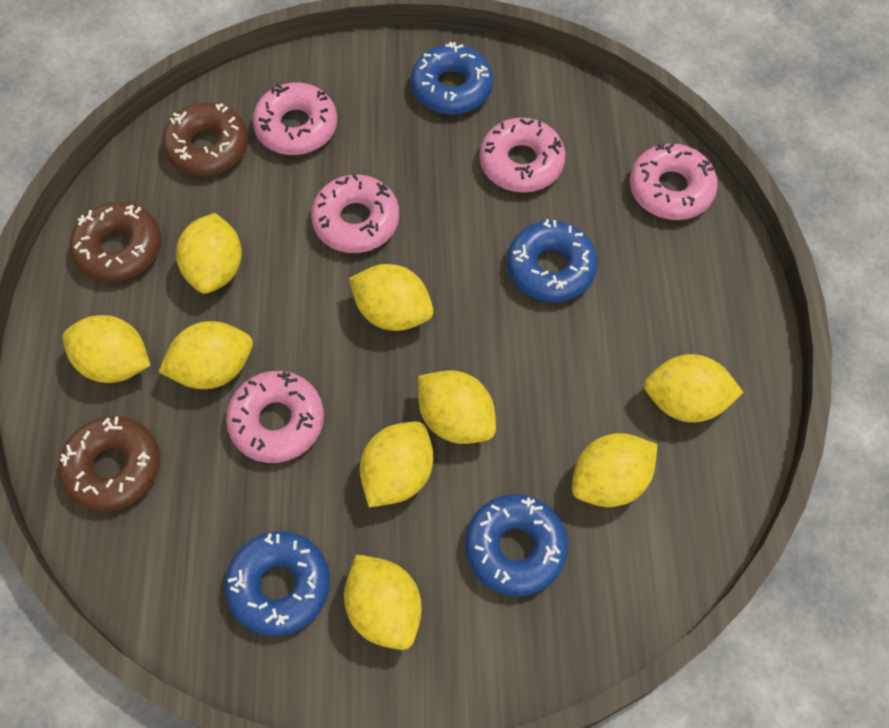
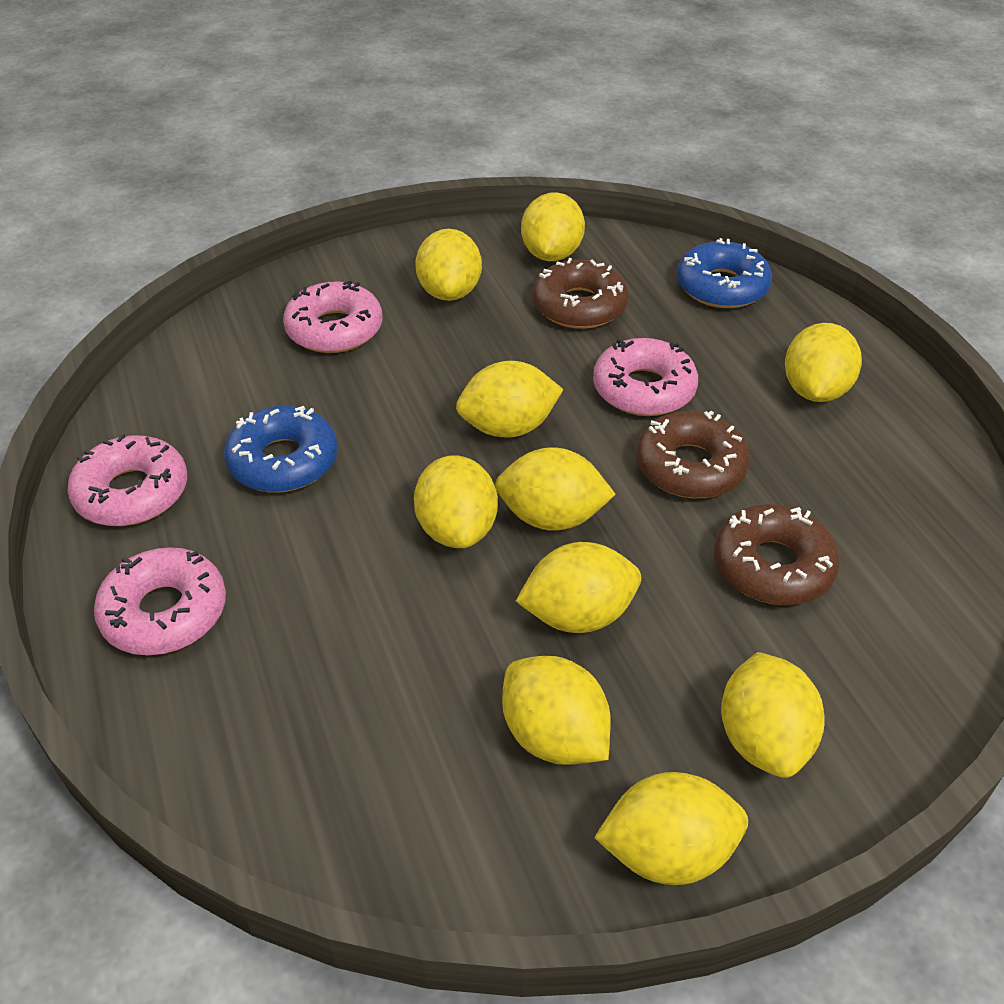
blue donut: [224,531,330,636] [411,42,493,115] [465,494,568,596] [507,219,598,302] = 4 -> [224,406,338,492] [677,238,772,308] = 2
pink donut: [226,371,324,463] [252,83,337,155] [311,174,399,253] [480,117,566,193] [630,143,718,220] = 5 -> [67,434,187,526] [94,547,226,655] [283,280,382,353] [593,338,698,416] = 4
yellow lemon: [63,315,150,383] [158,321,253,389] [176,213,242,294] [344,554,422,650] [349,264,433,331] [360,421,433,507] [418,370,496,444] [572,433,658,507] [644,354,744,422] = 9 -> [414,455,498,548] [415,229,482,301] [456,361,564,438] [495,447,616,531] [502,656,611,765] [516,542,641,633] [521,192,585,261] [594,772,748,885] [721,652,825,778] [785,323,862,402] = 10

